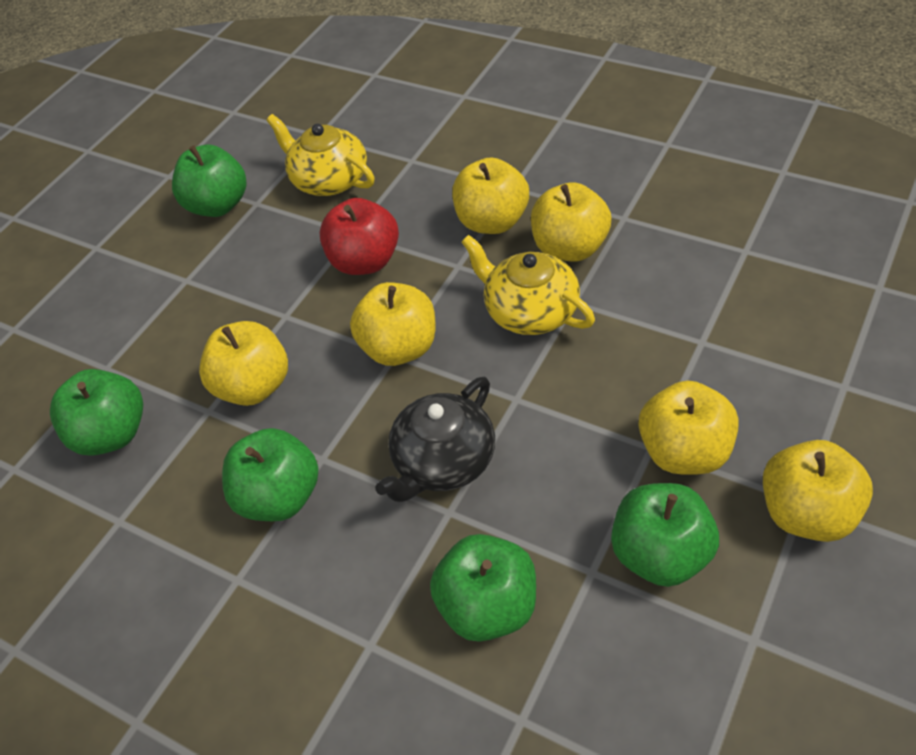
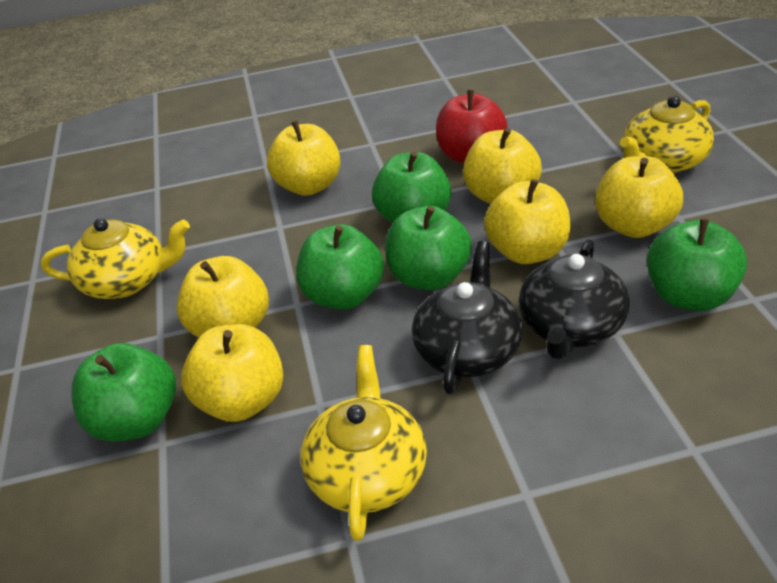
black teapot: [375,377,495,502] = 1 -> [412,241,522,395] [519,240,630,359] = 2
yellow teapot: [267,114,375,196] [461,235,595,335] = 2 -> [41,218,190,299] [300,345,427,541] [620,96,714,173] = 3

